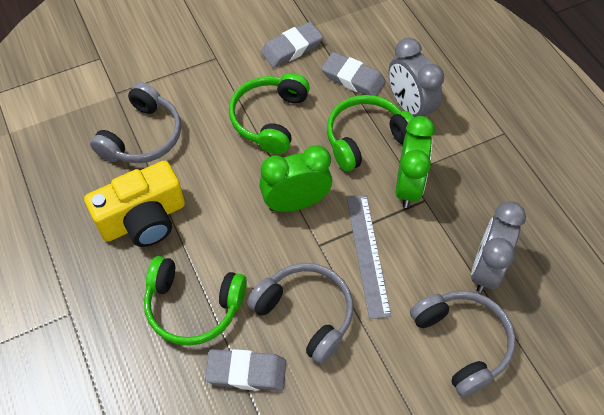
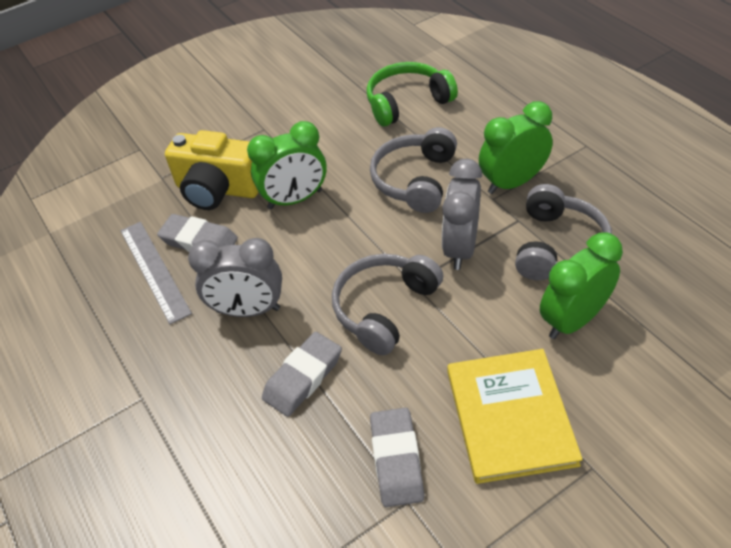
green clock: [259,145,332,212] [396,116,435,208] = 2 -> [247,121,327,209] [479,101,553,194] [540,232,623,339] = 3
green headphones: [144,256,247,346] [229,73,310,154] [327,95,414,172] = 3 -> [367,62,458,126] = 1
yellow book: none = 0 -> [448,349,583,484] = 1

